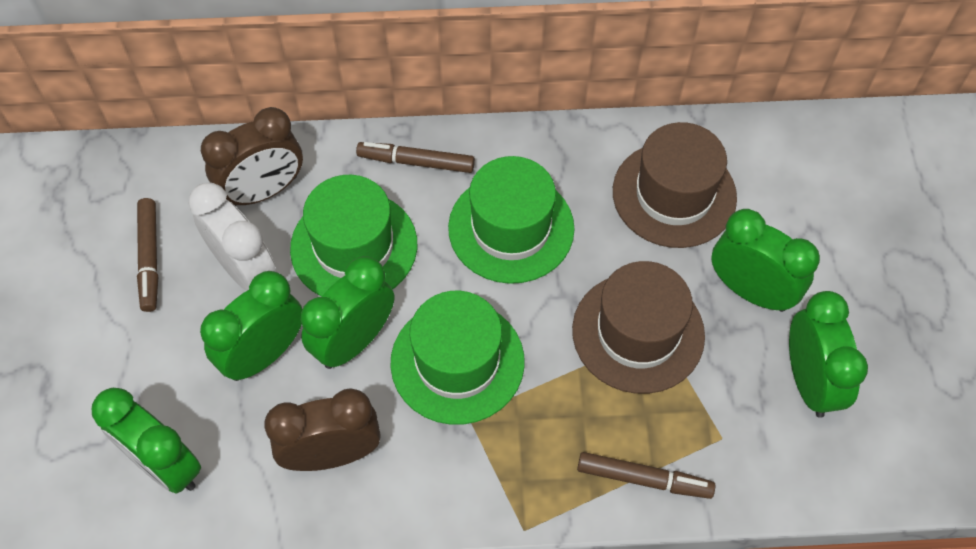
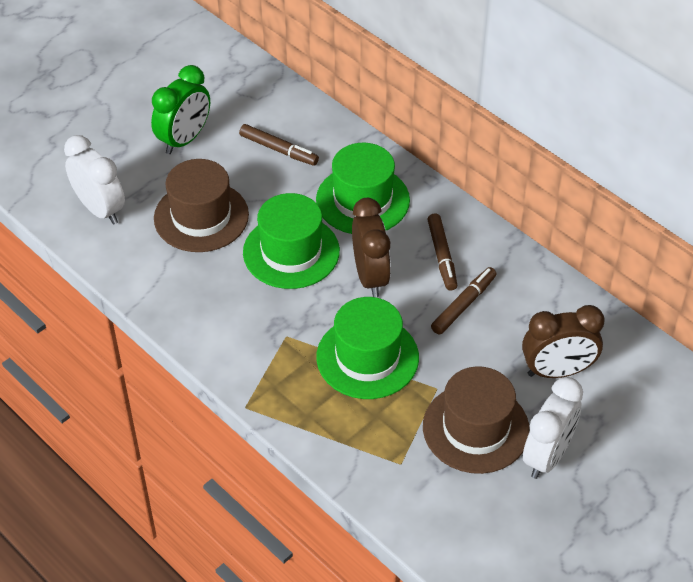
green clock: [92,388,201,494] [200,271,302,381] [301,256,394,369] [711,209,820,312] [789,291,868,418] = 5 -> [151,65,210,154] = 1
white clock: [188,183,276,291] = 1 -> [64,135,125,225] [523,377,583,479] = 2

